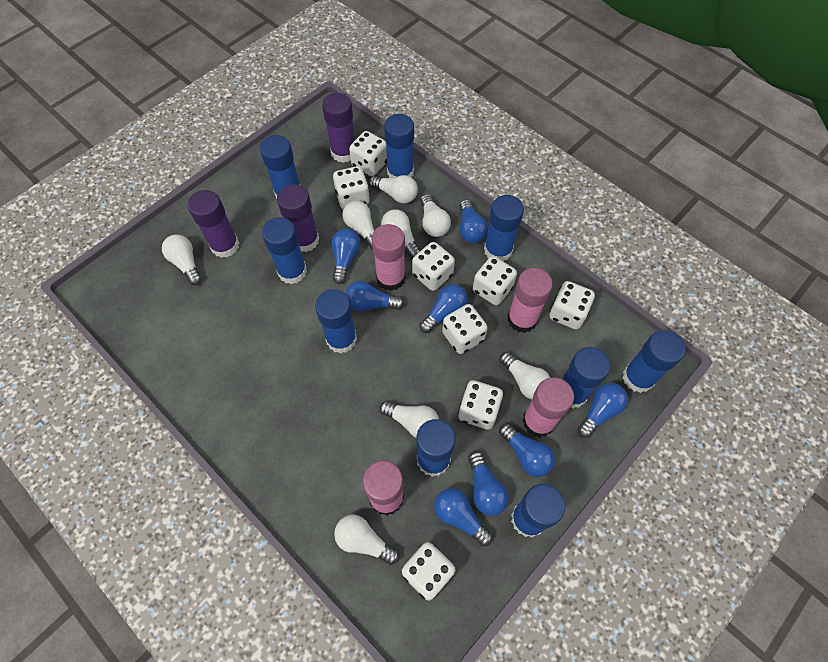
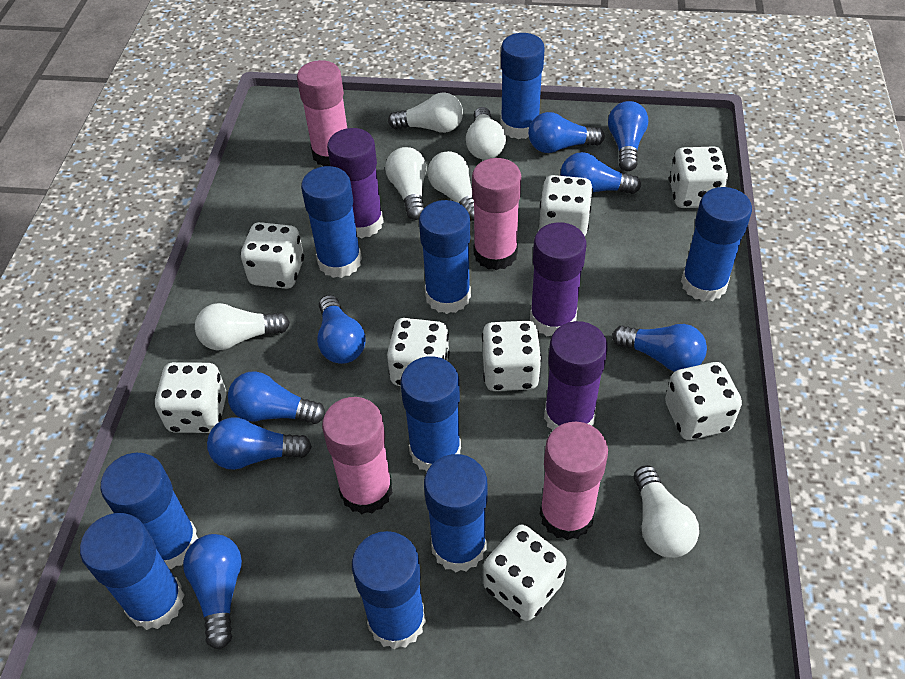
white light bulb: [162,235,202,285] [334,514,400,565] [342,201,375,250] [369,175,418,203] [379,401,439,438] [381,209,421,259] [420,194,451,237] [500,352,550,399] = 8 -> [195,303,290,350] [385,147,427,220] [388,92,463,133] [427,151,474,221] [466,107,506,160] [634,465,699,558] = 6

